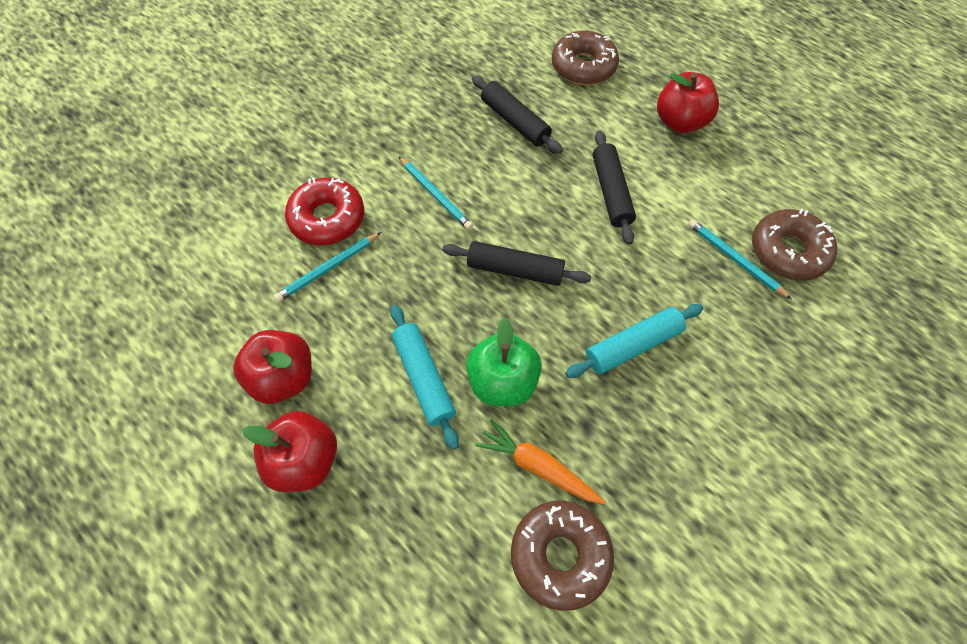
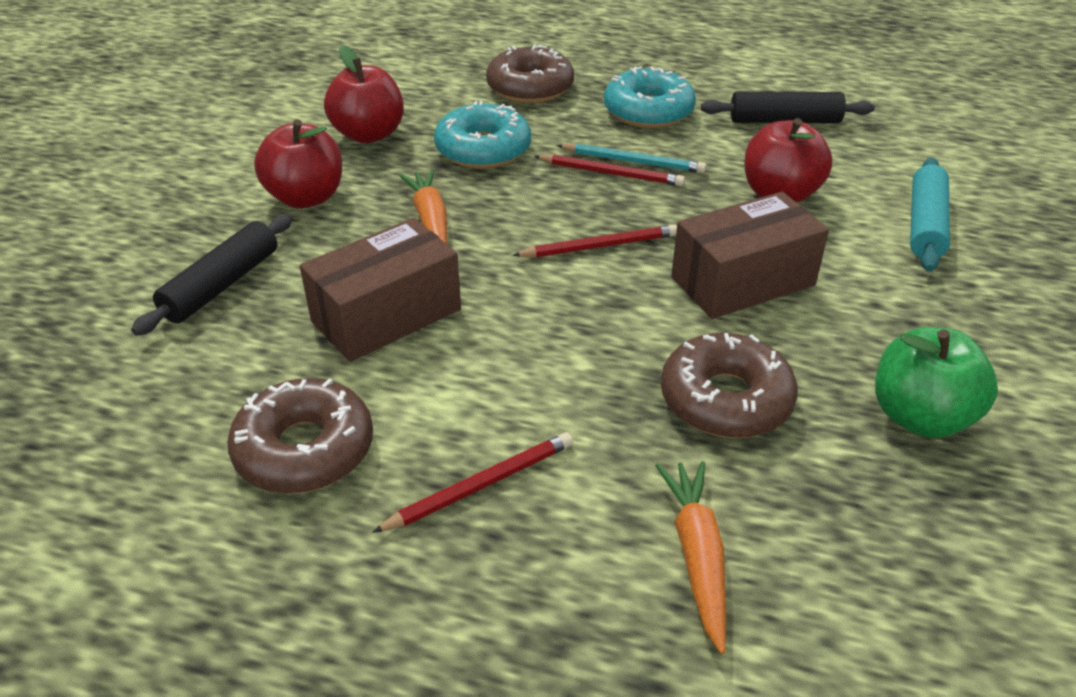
black rolling pin: [442,241,591,286] [472,76,563,154] [593,130,636,245] = 3 -> [131,214,293,336] [701,92,875,123] = 2
brown box: none = 0 -> [300,218,461,362] [671,192,829,319] = 2
orange carrot: [475,419,605,504] = 1 -> [399,170,447,244] [656,461,726,654] = 2
red donut: [285,177,364,245] = 1 -> none = 0
red pencil: none = 0 -> [372,433,573,533] [512,224,677,258] [534,154,685,186] = 3
turquoise donut: none = 0 -> [434,101,531,169] [604,66,696,128] = 2
turquoise pencil: [274,232,381,302] [398,156,473,230] [688,219,792,299] = 3 -> [557,143,706,173] = 1
turquoise rolling pin: [390,305,459,450] [566,304,703,378] = 2 -> [910,158,950,271] = 1

